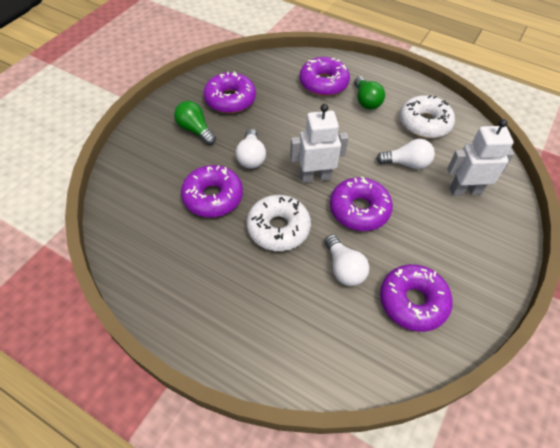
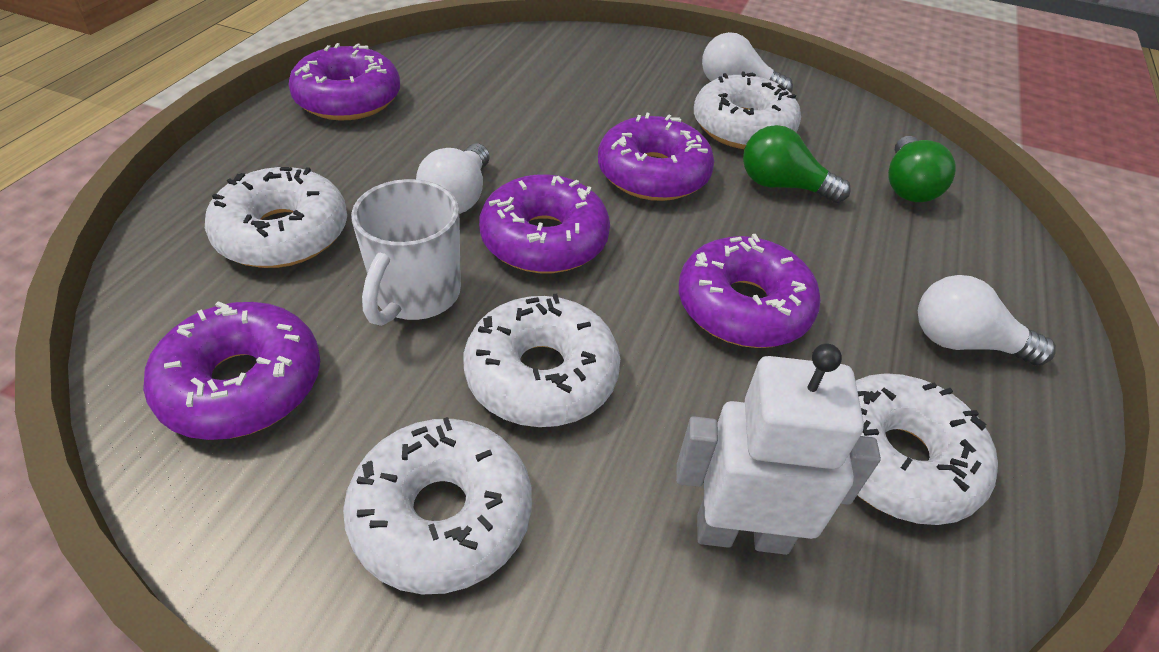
white donut: [246,195,311,251] [400,95,455,138] = 2 -> [205,167,347,268] [343,417,532,594] [464,294,620,427] [694,71,801,149] [856,373,998,525] = 5
white mug: none = 0 -> [351,179,461,326] = 1
white robot: [290,104,349,183] [447,119,514,196] = 2 -> [676,344,881,555] = 1

